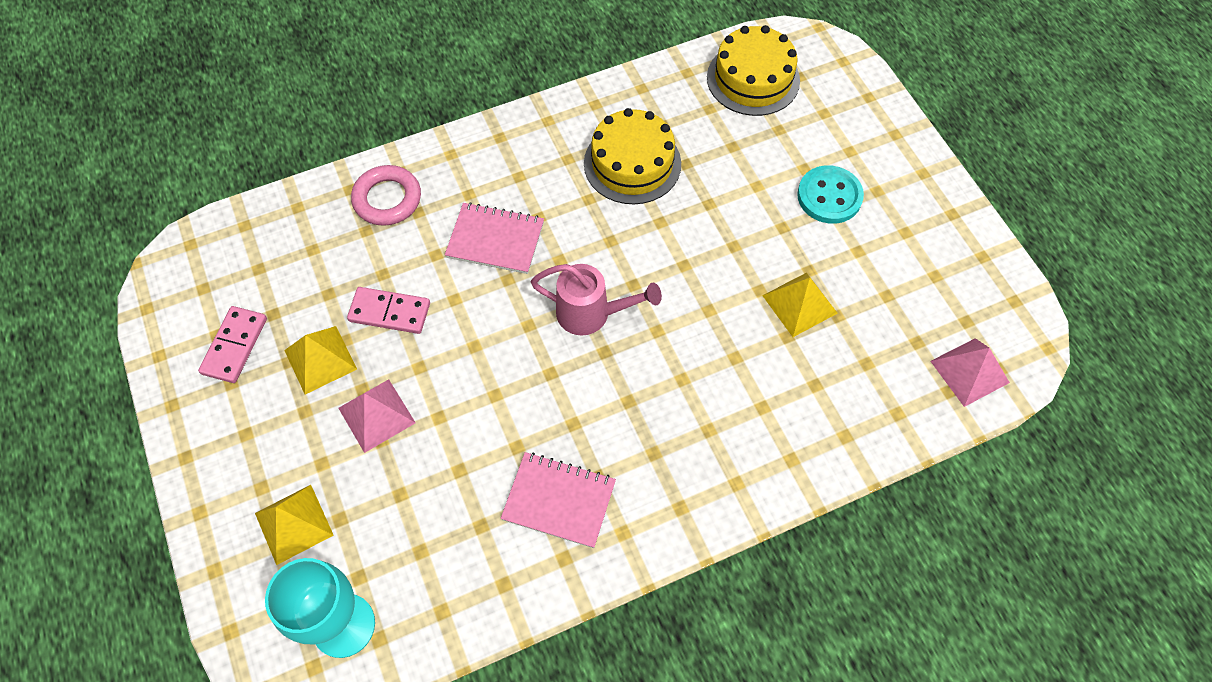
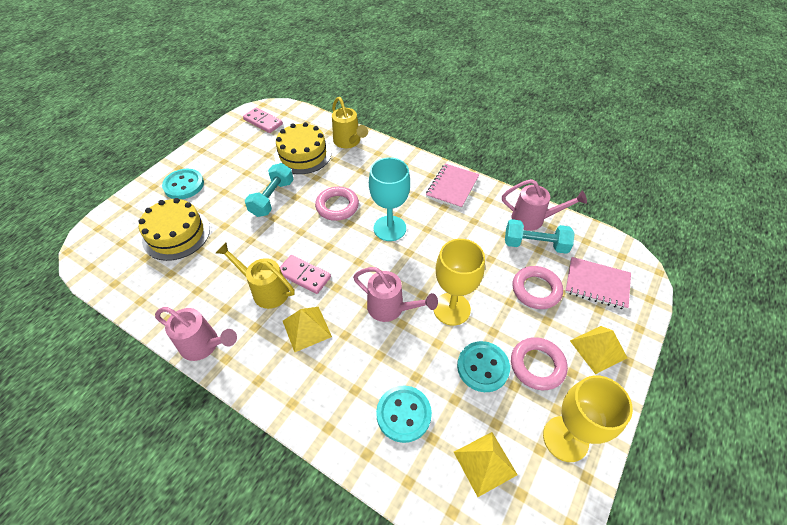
pink pyramid: [338,379,416,453] [930,338,1010,407] = 2 -> none = 0
pink ring: [351,165,421,226] = 1 -> [315,187,359,221] [511,337,568,390] [513,266,563,309] = 3
pink watering can: [531,264,662,335] = 1 -> [155,307,237,361] [353,267,438,322] [502,179,587,231] = 3
turquoise button: [797,165,864,224] = 1 -> [162,169,204,199] [376,385,432,443] [457,341,510,392] = 3
turquoise dumbbell: none = 0 -> [245,163,294,217] [505,219,575,254] = 2
yellow goblet: none = 0 -> [433,239,485,326] [543,375,633,462] = 2
yellow watering can: none = 0 -> [216,243,295,309] [332,97,368,148] = 2

